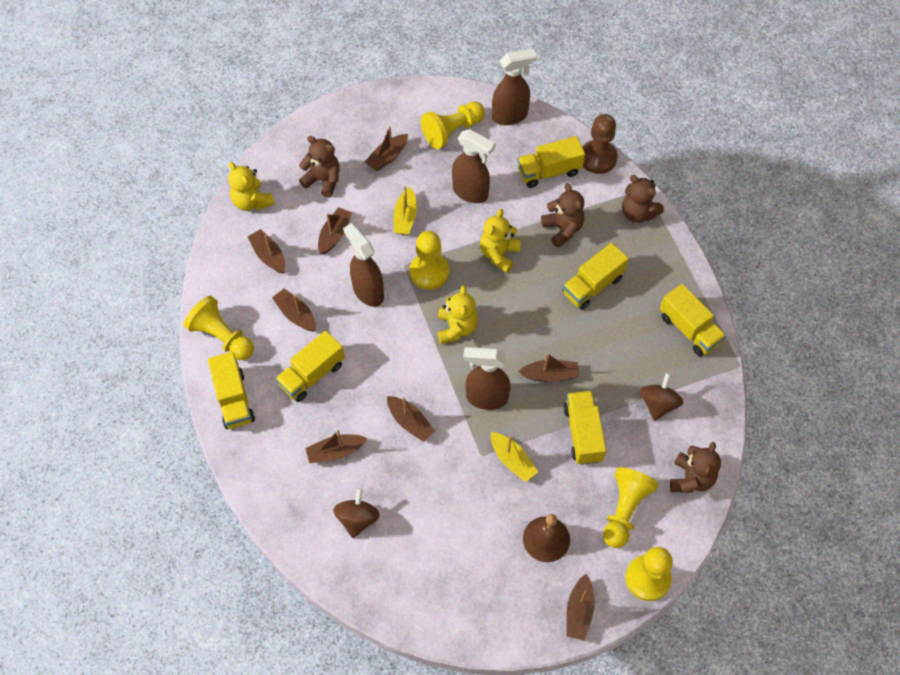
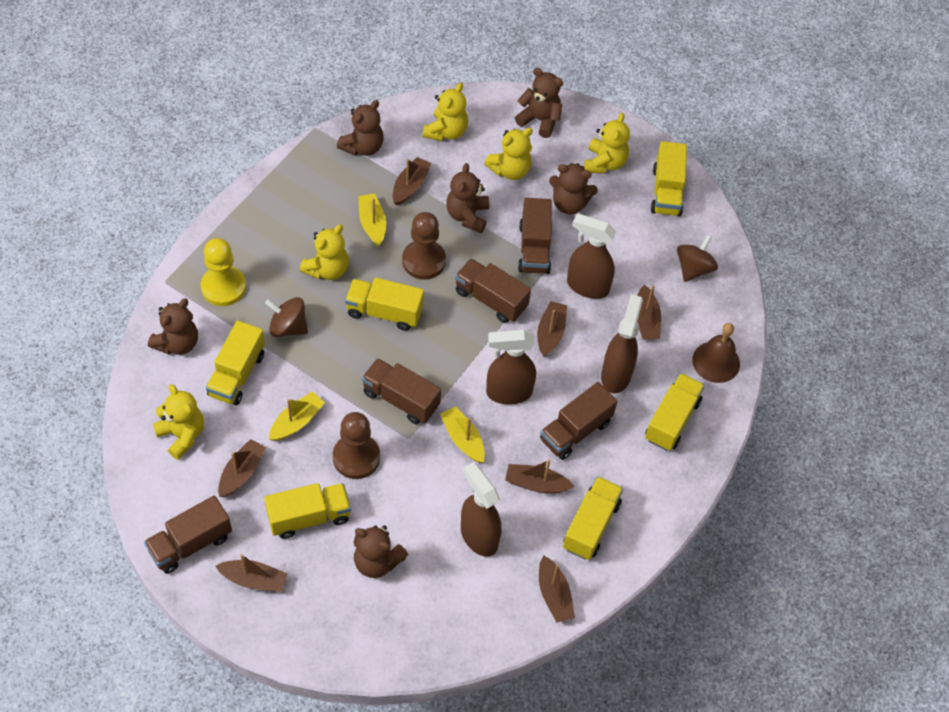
brown boat: [248,229,285,274] [272,289,316,332] [305,430,368,463] [318,207,352,255] [365,126,408,171] [387,396,435,442] [518,353,579,382] [566,574,595,640] = 8 -> [216,554,288,591] [218,439,266,497] [393,157,432,205] [505,460,575,493] [537,301,567,357] [539,555,575,623] [637,284,661,340] = 7
brown pawn: [582,114,617,174] = 1 -> [333,412,380,479] [402,212,446,279] = 2
brown teddy bear: [299,136,340,198] [541,183,584,248] [622,175,664,223] [670,442,721,493] = 4 -> [148,298,198,355] [337,100,384,156] [353,525,408,578] [446,163,489,233] [515,68,563,138] [549,163,598,214] = 6
brown truck: none = 0 -> [144,495,232,574] [362,358,441,424] [455,258,531,323] [518,198,552,274] [540,382,618,460] = 5
yellow boat: [394,186,417,235] [491,432,538,482] = 2 -> [269,391,325,441] [358,193,386,247] [440,406,485,463] = 3
yellow pawn: [184,296,254,360] [410,231,449,290] [421,101,485,149] [603,467,659,548] [625,547,673,601] = 5 -> [201,238,246,306] = 1
yellow teddy bear: [228,162,275,211] [438,285,478,344] [480,209,521,273] = 3 -> [153,384,204,460] [300,224,349,280] [423,82,468,141] [484,128,533,180] [584,113,630,173] = 5

